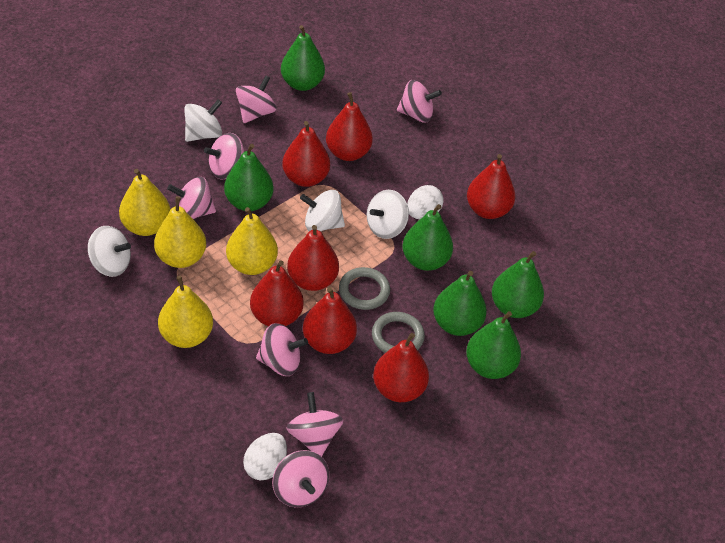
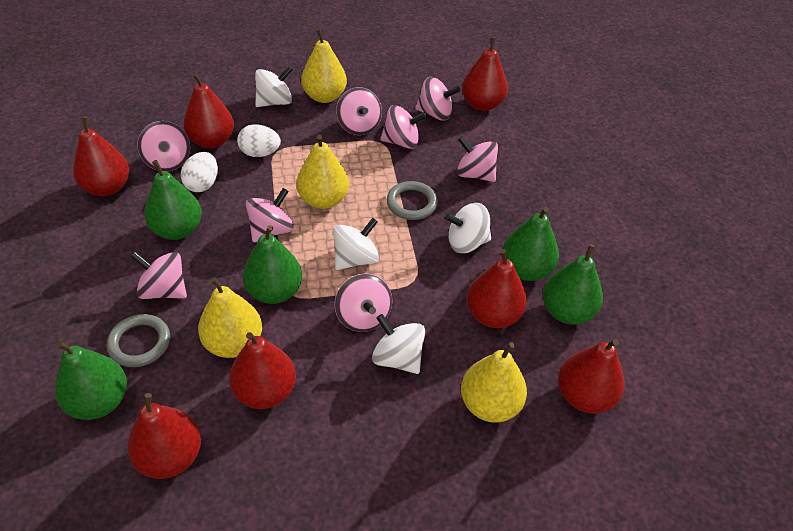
green pear: [224,144,273,211] [281,25,325,91] [403,204,453,271] [433,271,487,336] [466,311,521,379] [492,251,544,318] = 6 -> [55,341,127,420] [144,160,202,240] [243,225,302,304] [502,207,559,281] [543,244,603,325] = 5
pink spinning top: [167,177,216,219] [204,133,244,180] [236,75,277,123] [256,323,308,376] [273,450,330,507] [286,392,344,457] [397,80,442,122] = 7 -> [130,252,187,299] [137,121,190,171] [246,188,294,242] [334,274,392,332] [336,87,382,135] [380,105,427,149] [415,77,460,121] [457,136,498,182] = 8

